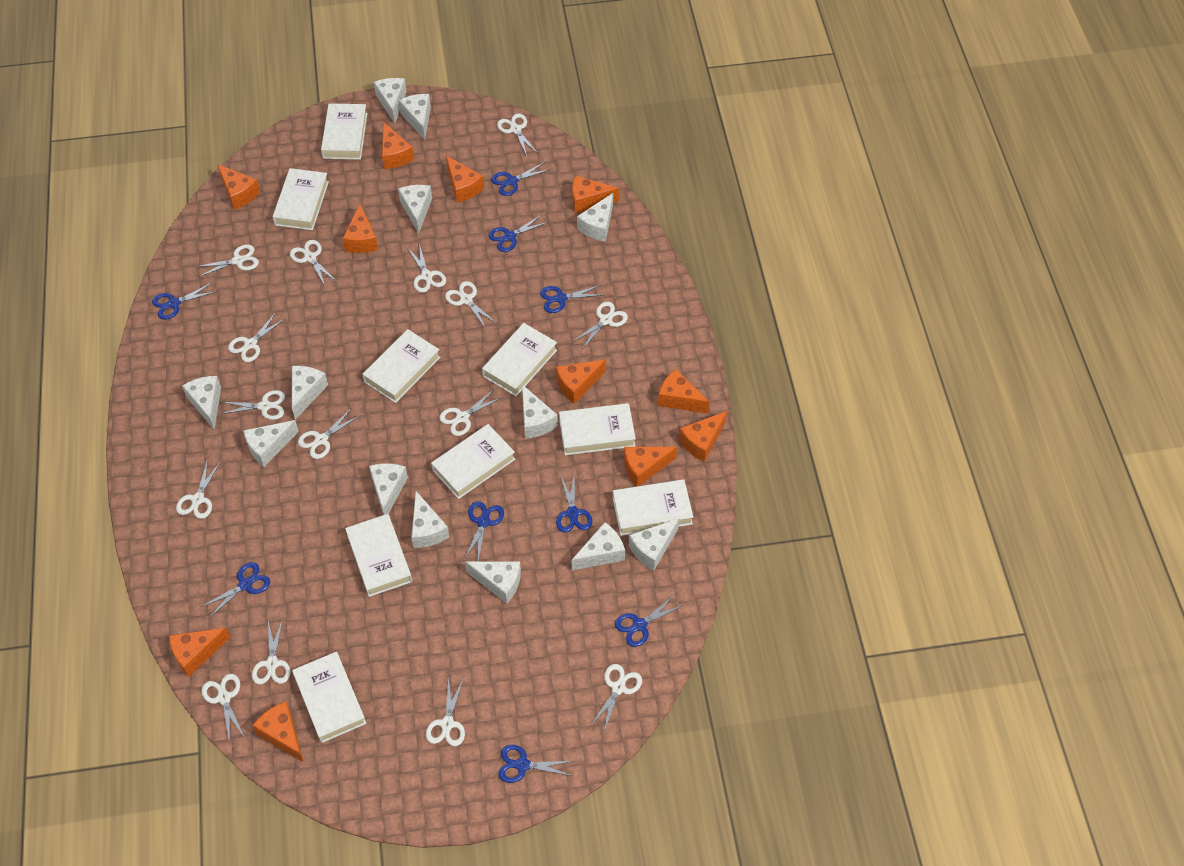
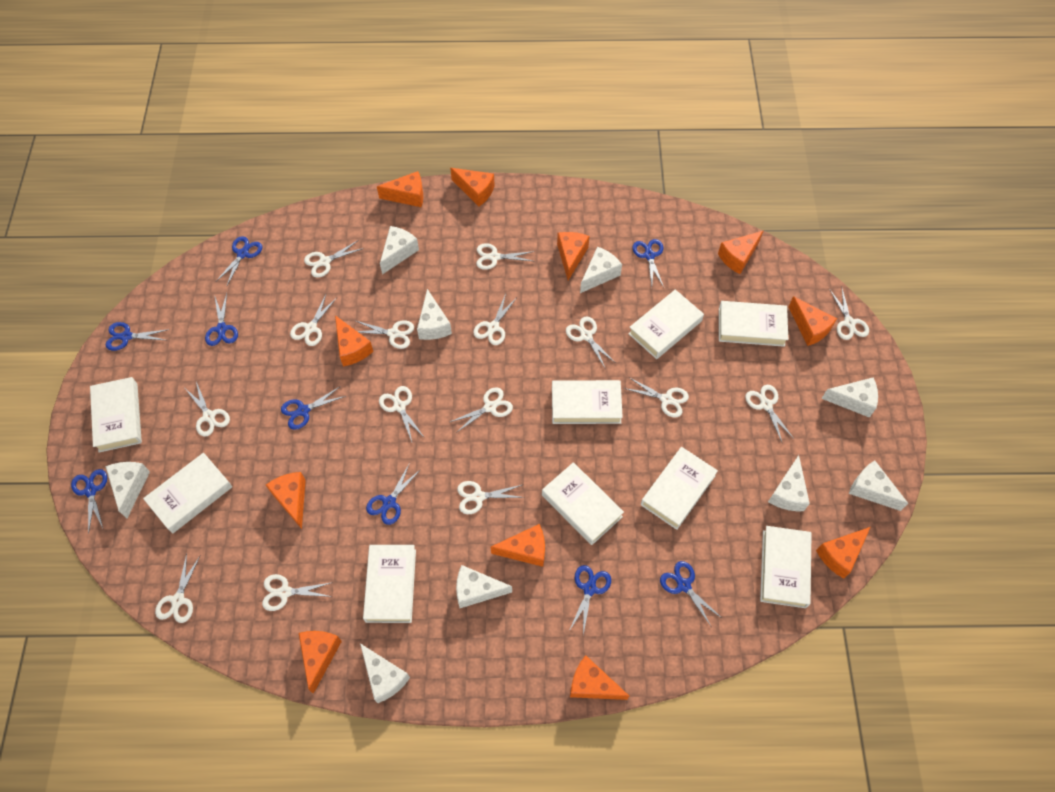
white cheese: [182,376,221,430] [243,420,299,467] [292,366,328,420] [369,463,408,515] [374,78,407,124] [398,185,432,233] [399,94,431,140] [411,491,449,548] [465,561,521,604] [522,385,558,439] [572,522,625,570] [577,193,613,242] [629,518,680,571] = 13 -> [105,462,150,518] [360,643,410,703] [380,226,419,275] [417,289,452,340] [456,565,512,608] [580,246,622,293] [768,455,810,511] [821,377,878,418] [849,460,908,511] = 9

